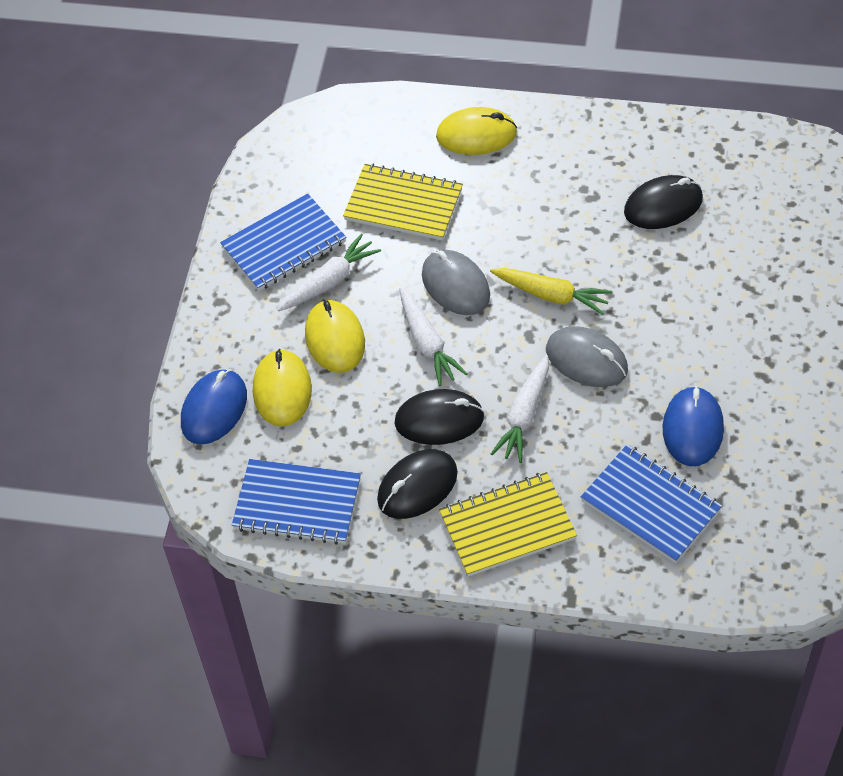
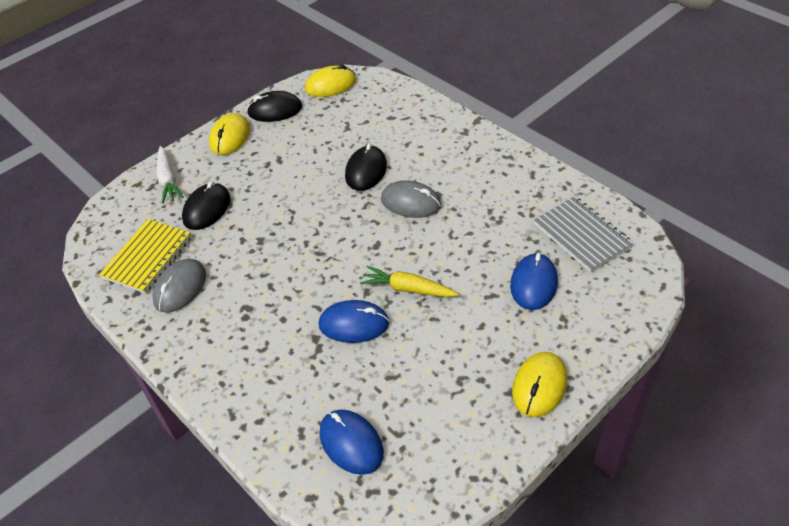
blue mouse: [181,370,247,445] [663,386,724,466] = 2 -> [319,300,389,343] [319,410,384,475] [510,253,558,310] = 3
blue notebook: [220,193,346,291] [232,459,361,545] [581,444,722,563] = 3 -> none = 0
grey notebook: none = 0 -> [534,196,633,272] = 1
white carrot: [277,233,381,311] [400,288,468,386] [491,355,549,463] = 3 -> [157,146,184,204] = 1
yellow notebook: [343,163,463,240] [439,472,577,577] = 2 -> [99,219,192,294] = 1

